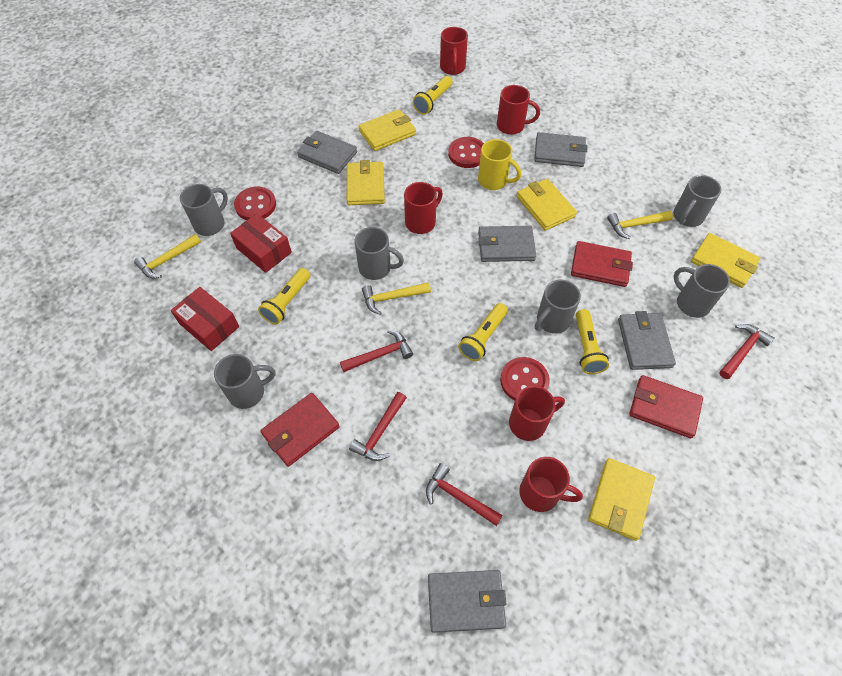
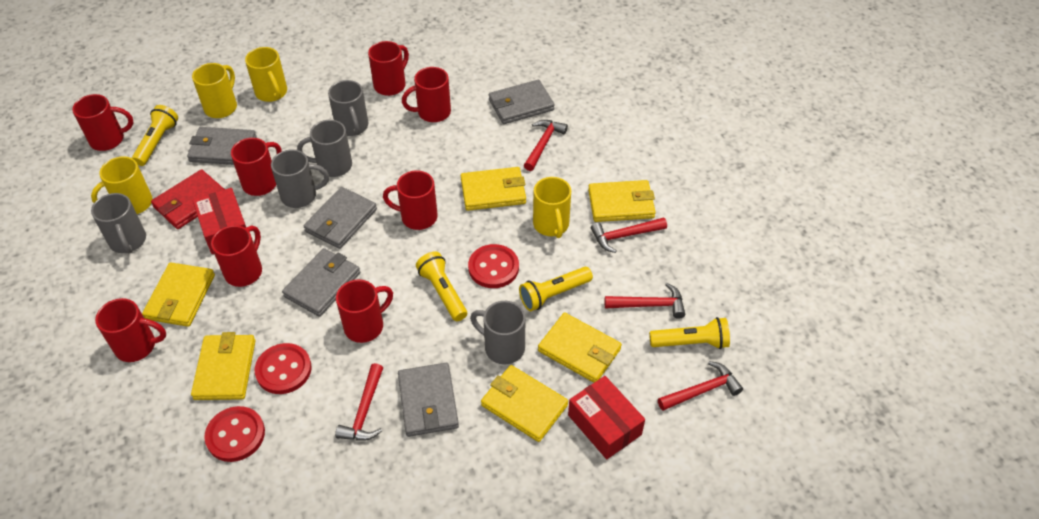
grey mug: [180,184,228,236] [214,354,275,409] [355,227,404,280] [535,280,581,334] [673,175,722,227] [673,264,730,318] = 6 -> [91,193,146,254] [271,149,329,208] [297,120,352,177] [328,80,368,136] [470,301,525,364] = 5
red hammer: [340,330,413,372] [349,392,407,461] [426,463,503,526] [719,324,774,379] = 4 -> [335,363,383,441] [524,120,568,171] [591,217,667,253] [604,283,685,319] [658,361,743,411] = 5
red mug: [404,182,443,234] [440,27,468,75] [497,85,540,135] [509,386,565,441] [519,457,583,512] = 5 -> [72,94,133,151] [95,298,166,362] [211,225,262,287] [231,138,282,196] [336,279,393,343] [368,41,409,96] [383,170,438,230] [402,67,451,122] = 8
red wallet: [260,393,340,467] [571,241,633,287] [629,375,703,438] = 3 -> [151,169,225,229] = 1
yellow hammer: [134,234,201,279] [362,282,431,315] [607,211,673,239] = 3 -> none = 0
yellow mug: [478,139,521,190] = 1 -> [91,156,153,214] [192,63,237,118] [245,47,287,102] [533,177,571,238] = 4
yellow wallet: [347,160,385,205] [358,109,416,151] [517,179,577,231] [588,458,655,541] [691,233,760,288] = 5 -> [142,262,215,327] [191,332,255,400] [461,167,526,211] [481,365,568,442] [538,313,622,383] [588,180,656,222] = 6

